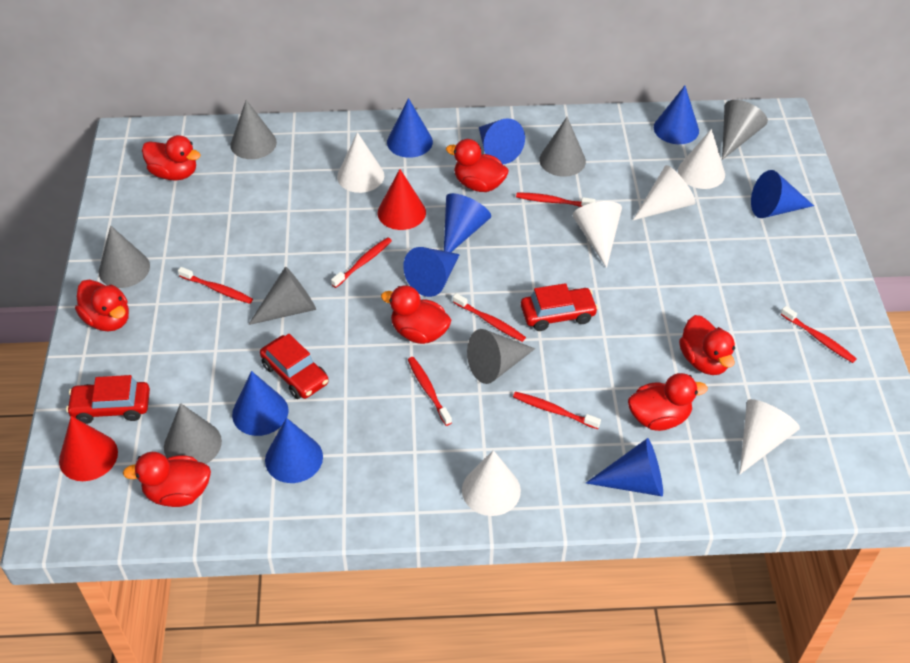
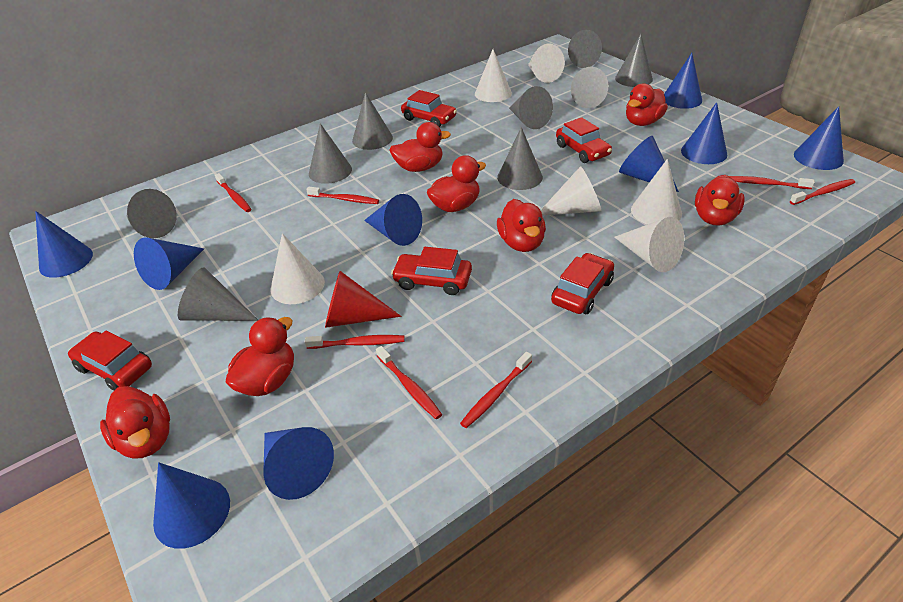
grey cone: [99,225,150,288] [164,403,222,464] [230,100,277,159] [248,267,316,325] [467,329,535,384] [539,117,586,177] [722,100,768,160] = 7 -> [127,189,177,238] [178,267,258,321] [309,123,352,184] [352,92,393,150] [497,127,543,190] [509,86,553,129] [568,30,602,68] [571,67,608,108] [615,34,653,87] = 9
red car: [66,375,150,424] [260,334,329,399] [521,283,598,331] = 3 -> [68,330,152,391] [391,247,472,295] [401,90,457,127] [551,253,614,314] [556,117,612,163] = 5
red cone: [59,416,118,481] [378,169,426,230] = 2 -> [325,271,401,328] = 1

